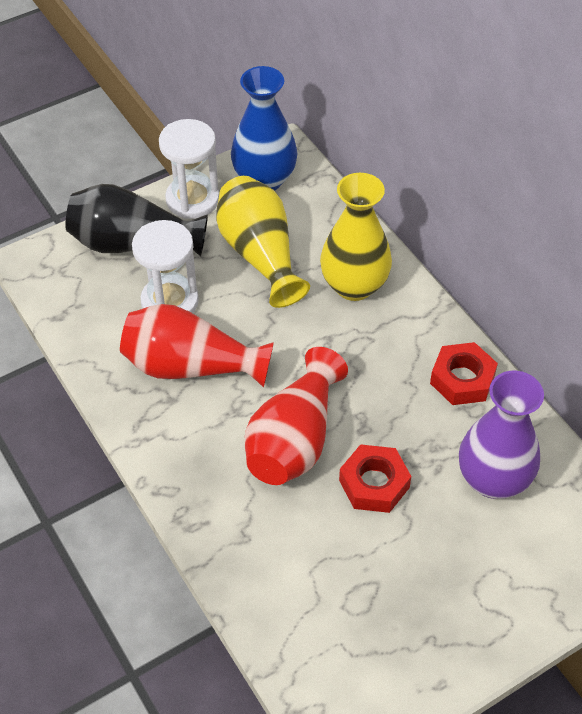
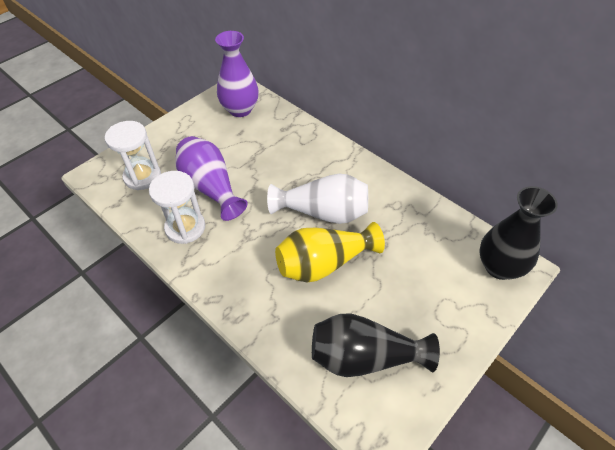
black vase: [65,184,208,256] = 1 -> [312,313,440,377] [479,186,558,280] = 2
blue vase: [231,66,297,191] = 1 -> none = 0
purple vase: [459,371,544,499] = 1 -> [175,136,248,221] [215,31,259,117] = 2
red nut: [339,444,411,513] [430,342,498,405] = 2 -> none = 0
red vase: [120,304,274,388] [245,347,348,485] = 2 -> none = 0
white vase: none = 0 -> [267,174,368,224] = 1
yellow vase: [216,176,310,308] [320,173,392,301] = 2 -> [275,222,385,282] = 1

